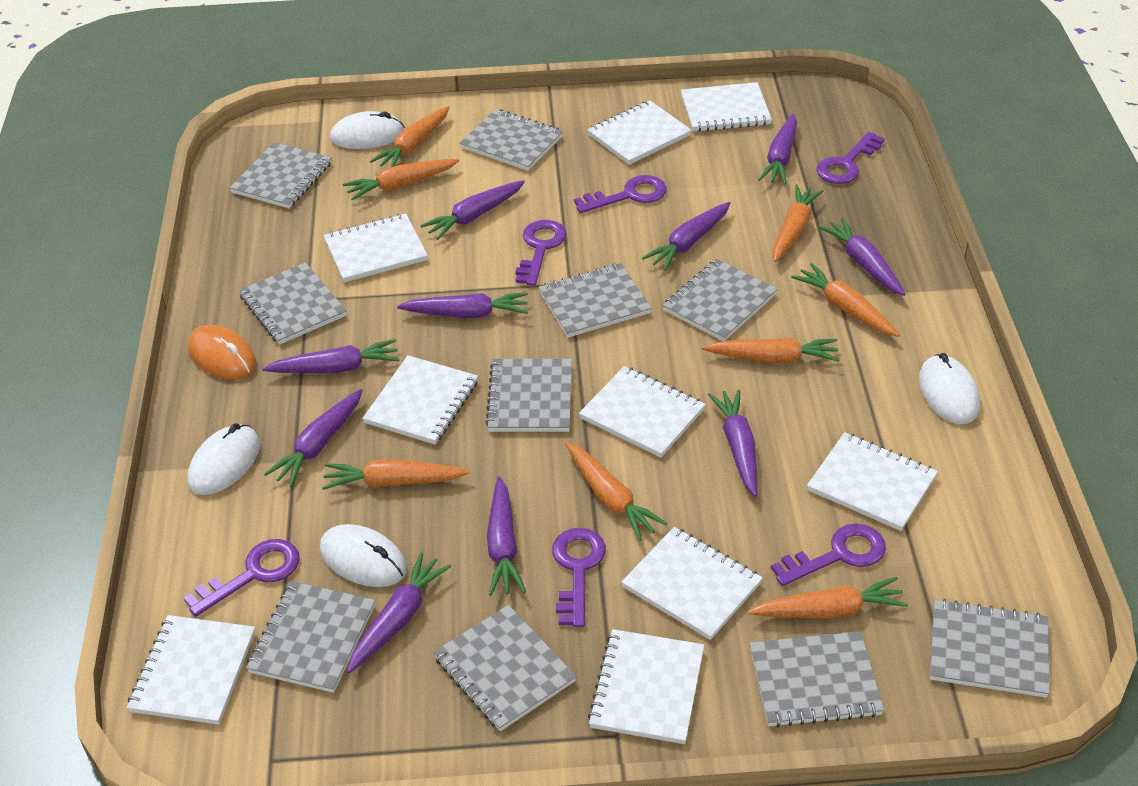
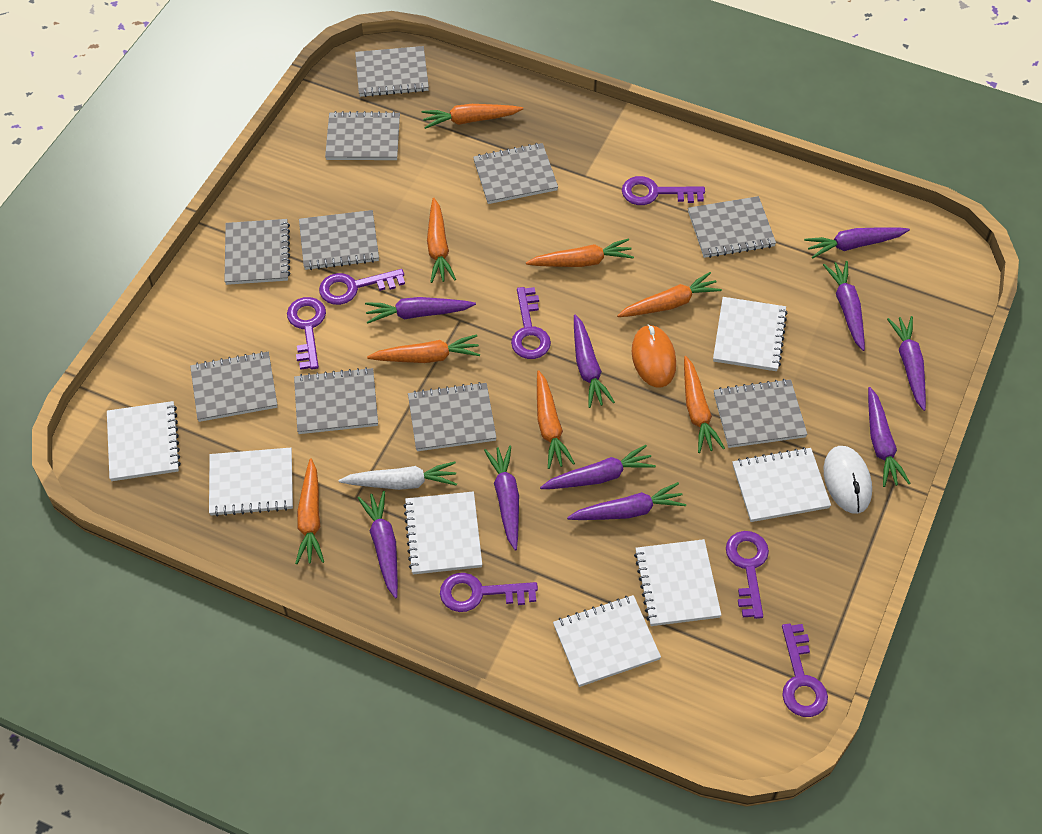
purple key: [184,539,300,617] [515,220,567,286] [552,528,606,627] [574,175,667,213] [771,523,886,586] [816,132,884,184] = 6 -> [287,297,326,370] [319,269,405,305] [440,573,538,612] [511,287,551,359] [622,176,705,205] [726,531,769,619] [782,624,828,717] = 7
white carrot: none = 0 -> [338,462,457,490] = 1
white mouse: [188,423,260,495] [320,524,407,587] [330,111,405,149] [919,353,980,424] = 4 -> [824,446,872,514] = 1
white notebook: [127,615,255,725] [323,214,428,282] [362,355,478,444] [579,366,706,458] [587,100,692,165] [588,629,704,744] [621,527,763,640] [681,82,772,132] [807,432,938,531] = 9 -> [107,401,181,481] [209,448,293,517] [403,492,482,574] [553,595,661,687] [634,539,721,626] [713,297,788,371] [732,447,831,522] = 7

